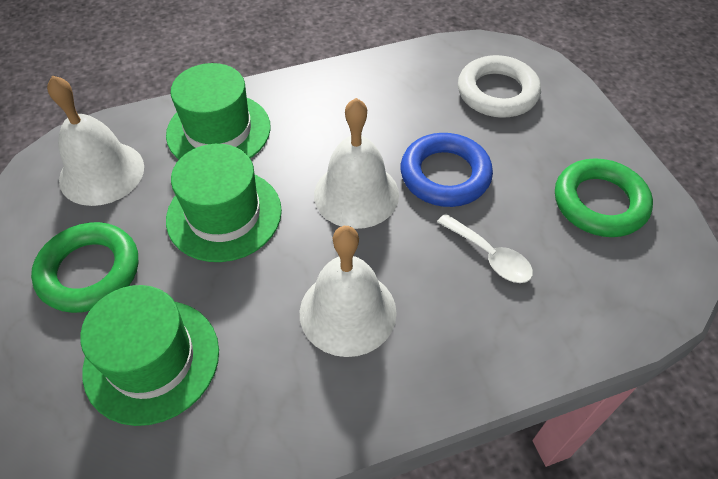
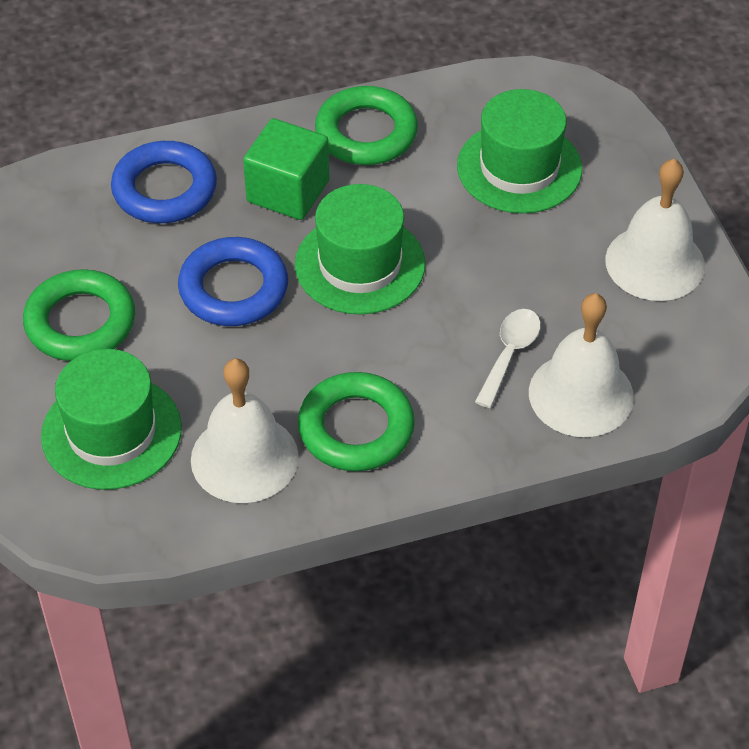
blue ring: [401,133,493,207] = 1 -> [111,141,217,223] [178,237,288,326] = 2
green cube: none = 0 -> [243,118,329,220] = 1
green ring: [31,222,138,313] [555,158,653,237] = 2 -> [23,269,135,361] [298,372,415,471] [315,86,418,165] = 3
white ring: [458,55,541,118] = 1 -> none = 0

